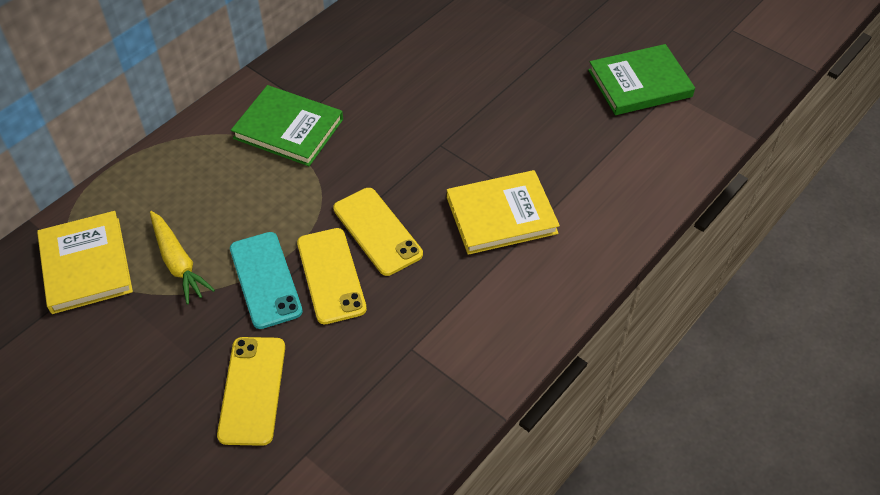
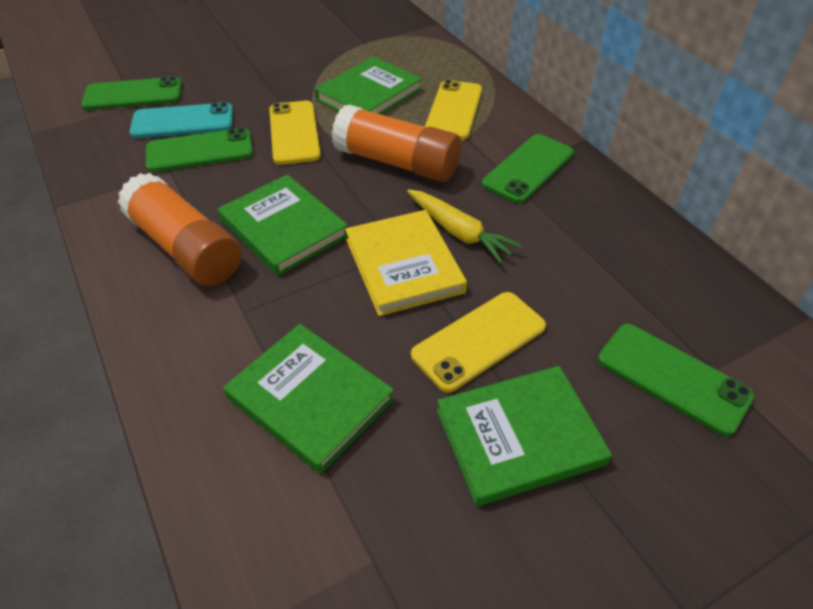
green book: [231,85,343,166] [588,44,695,115] = 2 -> [218,174,348,276] [223,324,394,474] [315,56,422,115] [437,366,612,506] = 4
green phone: none = 0 -> [81,76,182,110] [145,128,253,172] [482,134,574,203] [598,324,754,436] = 4
orange glue stick: none = 0 -> [118,173,241,286] [331,105,461,182] = 2
yellow book: [37,211,133,314] [447,170,560,255] = 2 -> [345,210,467,316] = 1

